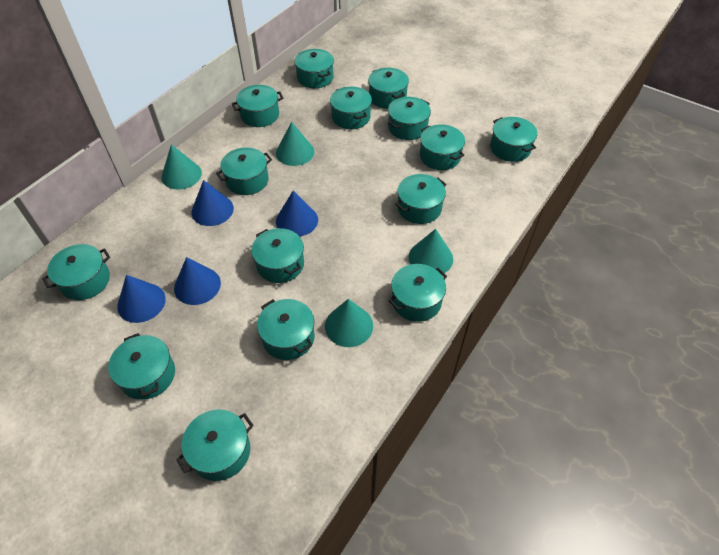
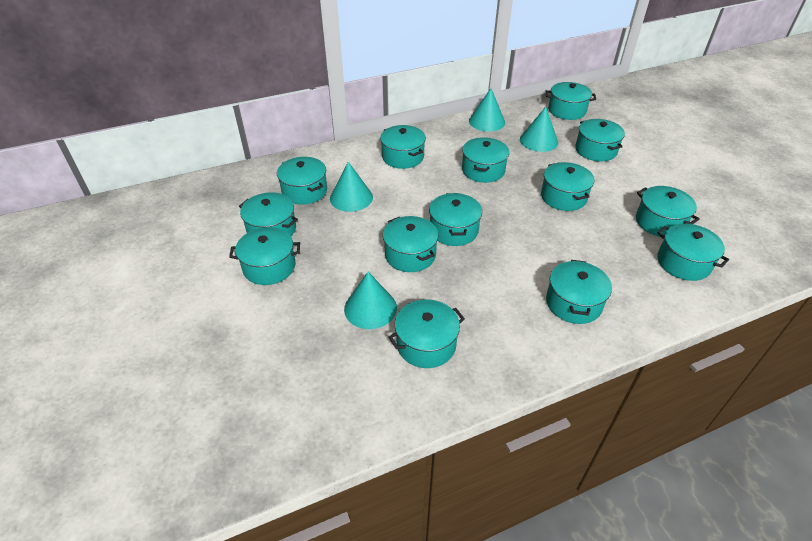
blue cone: [117,275,166,323] [174,257,221,305] [191,180,234,226] [276,191,318,237] = 4 -> none = 0
turquoise pot: [42,244,110,300] [108,333,175,400] [176,410,254,481] [216,147,272,195] [232,85,283,127] [251,228,304,283] [257,299,315,360] [295,49,334,88] [330,87,372,129] [368,68,409,109] [388,97,431,140] [389,264,447,322] [395,174,447,224] [420,124,465,170] [490,117,537,162] = 15 -> [229,227,300,285] [239,192,298,236] [277,157,327,205] [380,125,426,169] [383,216,439,272] [388,300,465,368] [429,193,482,246] [462,137,509,183] [541,162,594,211] [546,82,596,120] [546,260,612,324] [575,119,625,161] [636,186,700,237] [658,223,729,281] = 14

